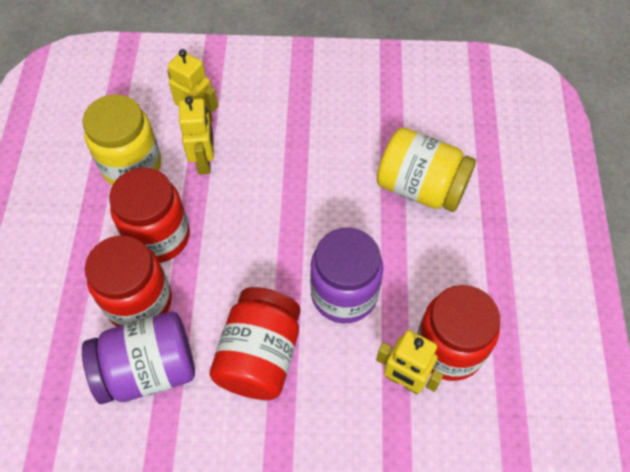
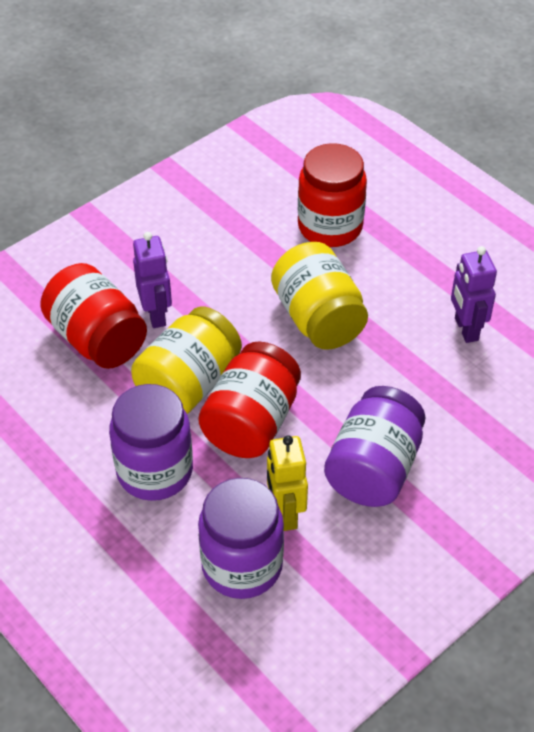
purple jar: [82,311,195,404] [310,227,383,323] = 2 -> [109,384,193,501] [198,478,284,599] [324,386,425,507] = 3
purple robot: none = 0 -> [133,232,172,328] [451,246,497,343] = 2
red jar: [85,236,172,327] [109,167,190,263] [210,287,300,400] [417,285,500,381] = 4 -> [40,263,147,369] [198,341,301,458] [298,143,367,247] = 3
yellow robot: [167,49,218,122] [179,96,214,175] [376,330,444,394] = 3 -> [267,435,308,531] = 1

